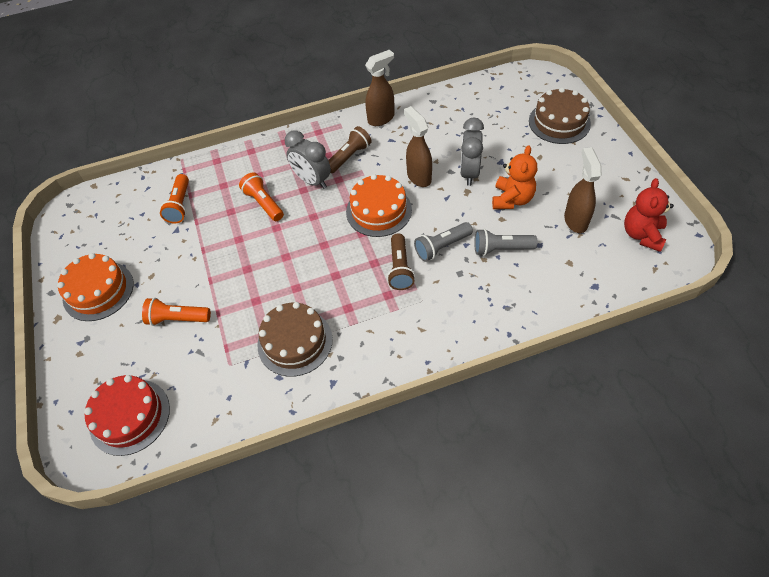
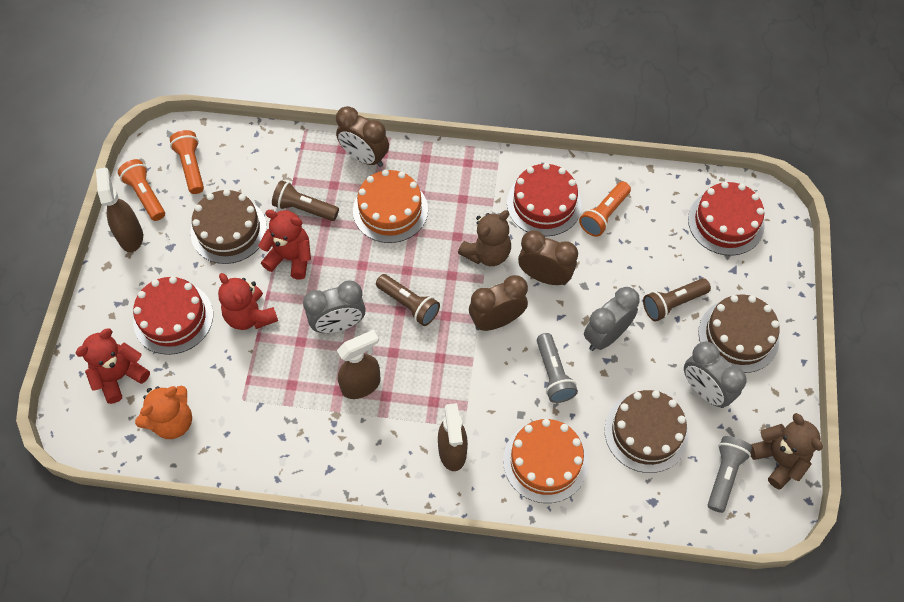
brown cake: [257,302,333,377] [529,87,591,144] = 2 -> [190,189,267,264] [604,390,689,473] [698,295,780,373] = 3
brown clock: none = 0 -> [336,106,389,167] [469,275,528,331] [518,230,578,285] = 3
brown flashlight: [328,126,372,173] [387,233,415,290] = 2 -> [272,180,339,221] [376,274,440,326] [643,278,711,321] = 3
brown teddy bear: none = 0 -> [458,210,511,266] [750,413,823,490] = 2
grey clock: [285,131,331,189] [460,118,484,186] = 2 -> [303,281,366,333] [584,287,640,351] [684,342,747,408] = 3
red cake: [84,375,170,456] = 1 -> [133,276,213,355] [507,163,582,236] [688,182,765,256] = 3
red teddy bear: [624,178,674,252] = 1 -> [75,328,150,404] [218,273,278,330] [258,210,311,280] = 3

